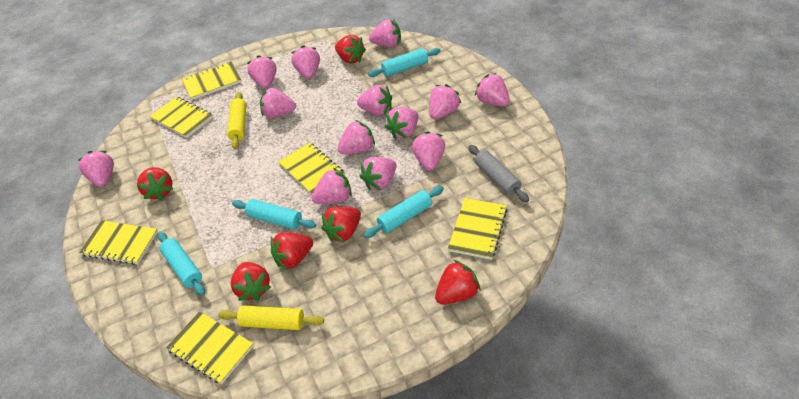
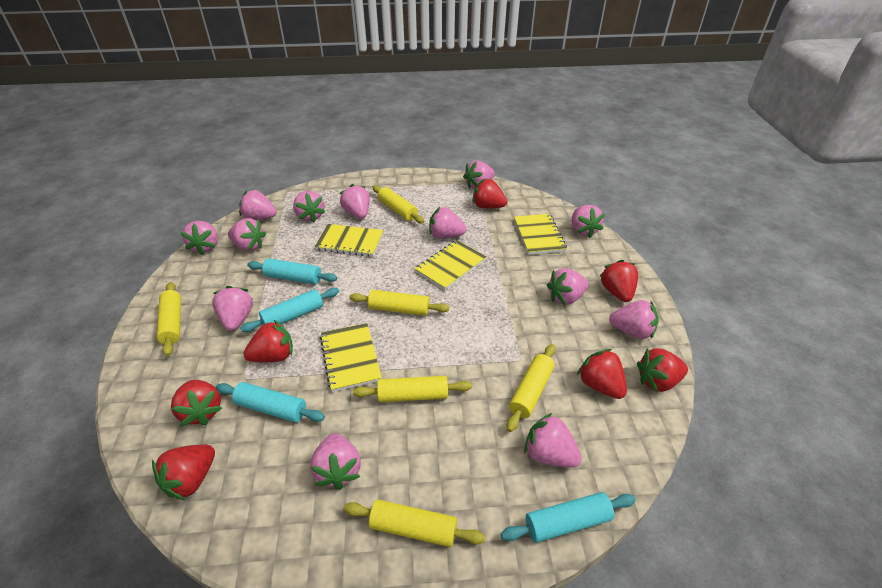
grey rolling pin: [468,145,529,202] = 1 -> none = 0
red strawberry: [137,167,173,201] [231,262,271,301] [271,232,313,270] [322,207,361,243] [335,35,366,64] [435,260,481,305] = 6 -> [152,445,215,500] [171,380,222,426] [244,320,293,362] [472,179,507,208] [577,349,627,399] [599,260,638,302] [637,348,688,392] = 7
yellow notebook: [79,220,158,265] [150,96,213,138] [166,311,254,384] [182,62,242,100] [278,143,345,195] [448,198,507,260] = 6 -> [315,224,384,257] [320,323,382,392] [415,240,487,290] [514,214,567,255] = 4
yellow rolling pin: [218,305,324,330] [228,92,246,149] = 2 -> [157,282,181,356] [343,499,485,547] [349,290,449,316] [353,376,472,402] [372,185,424,224] [507,344,555,432] = 6

